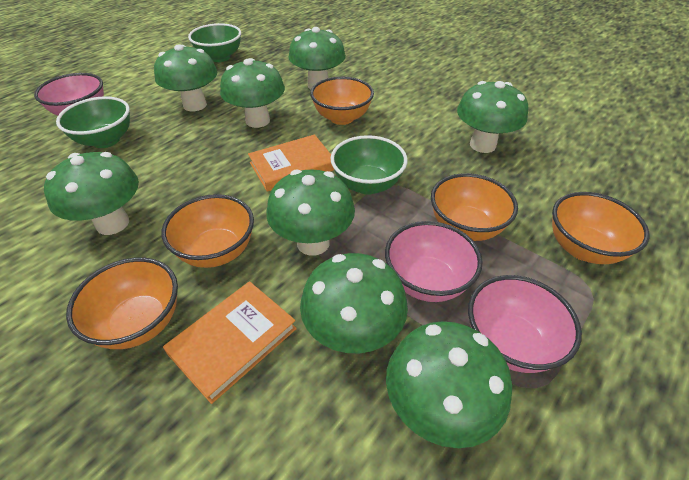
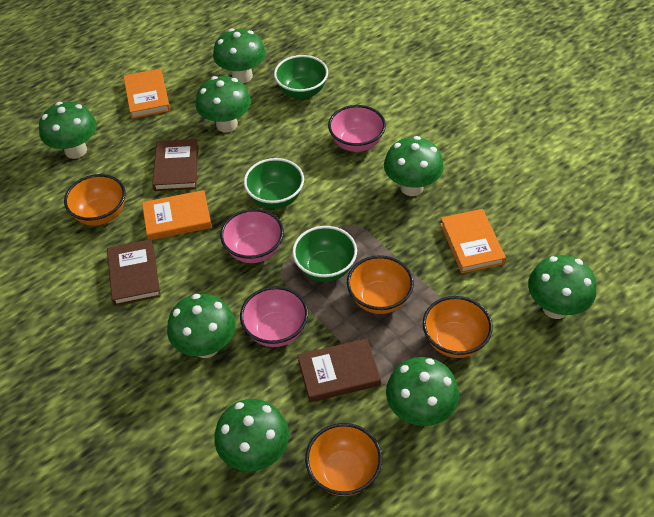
brown book: none = 0 -> [107,239,161,306] [152,139,199,191] [298,338,381,402] = 3
orange book: [163,281,297,404] [248,135,334,192] = 2 -> [123,68,170,119] [142,190,212,240] [440,209,506,274] = 3
orange bowl: [66,257,178,349] [161,194,254,268] [310,77,374,125] [431,173,518,241] [552,192,649,264] = 5 -> [64,174,125,226] [305,423,382,496] [347,255,414,314] [423,296,493,358] = 4

